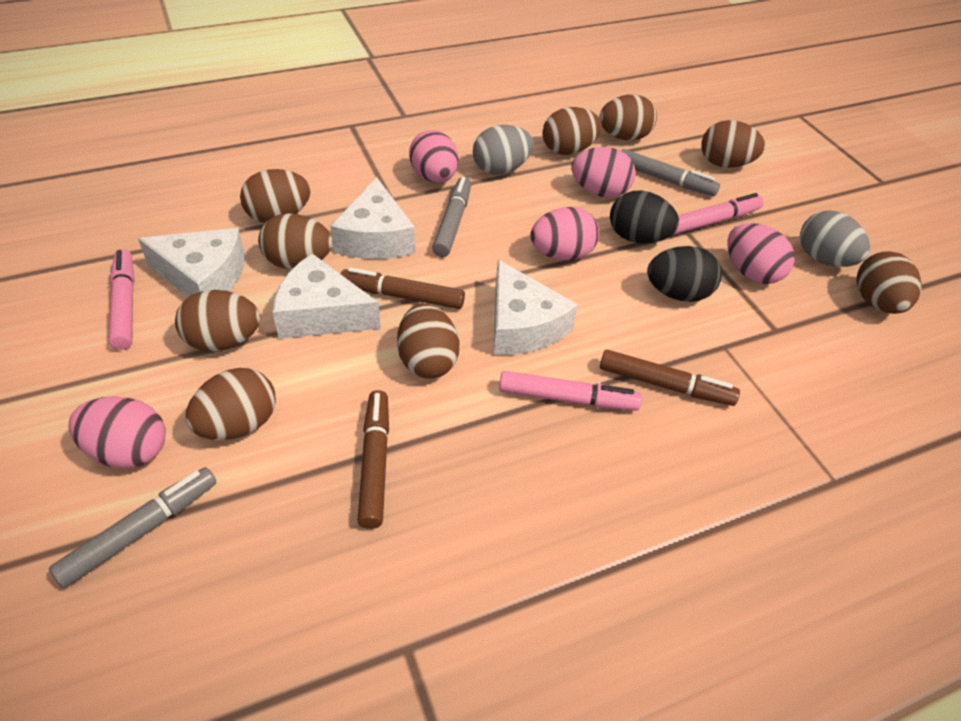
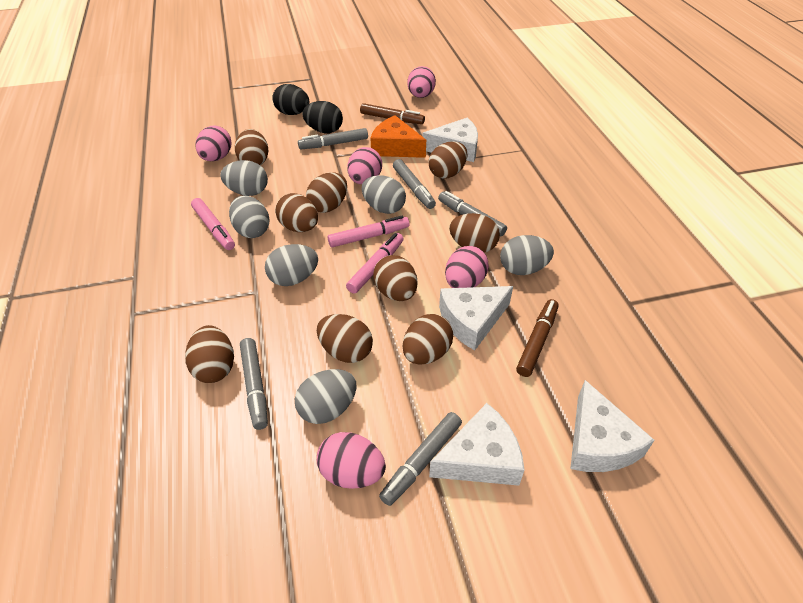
brown marker: [341,267,465,309] [357,390,389,529] [600,350,740,406] = 3 -> [360,103,425,124] [516,299,559,377] = 2
grey egg: [473,125,534,175] [800,210,870,267] = 2 -> [220,160,268,196] [229,195,270,238] [265,244,318,286] [295,369,356,424] [362,175,406,214] [500,235,554,275] = 6
grey marker: [49,467,217,588] [432,176,471,257] [621,149,720,196] = 3 -> [240,338,268,430] [298,128,368,149] [379,412,462,506] [393,159,436,209] [438,191,507,237] = 5
orange cheese: none = 0 -> [370,115,426,158] = 1

